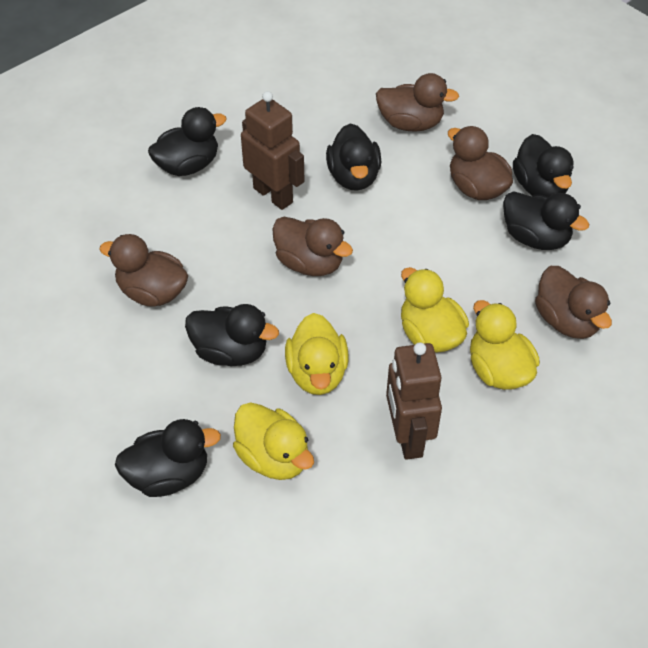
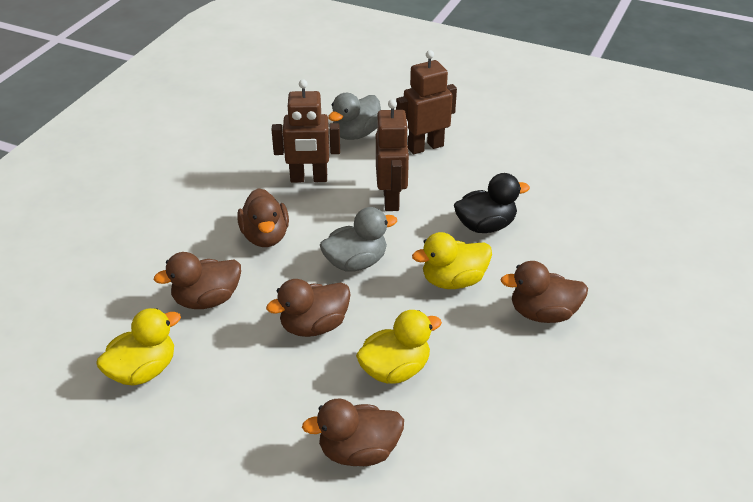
black duck: [115,419,221,497] [148,107,227,176] [185,304,279,366] [326,123,381,191] [503,191,589,250] [513,134,574,197] = 6 -> [454,173,530,233] = 1
brown robot: [241,91,305,210] [386,342,442,460] = 2 -> [272,79,340,183] [376,99,409,211] [396,50,457,154] = 3
grey duck: none = 0 -> [320,207,397,272] [328,93,381,140] = 2
yellow duck: [233,402,314,480] [285,313,349,395] [401,267,469,353] [470,300,540,390] = 4 -> [96,308,181,386] [356,310,442,384] [412,232,492,289] = 3

